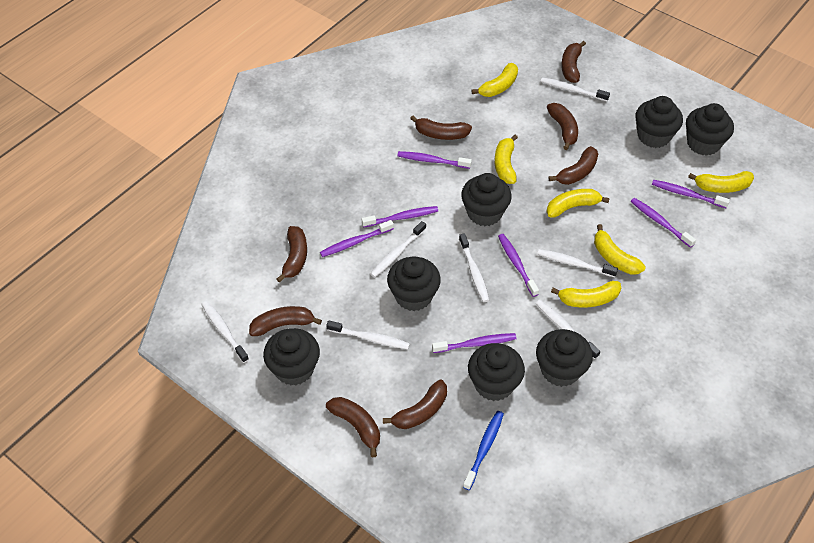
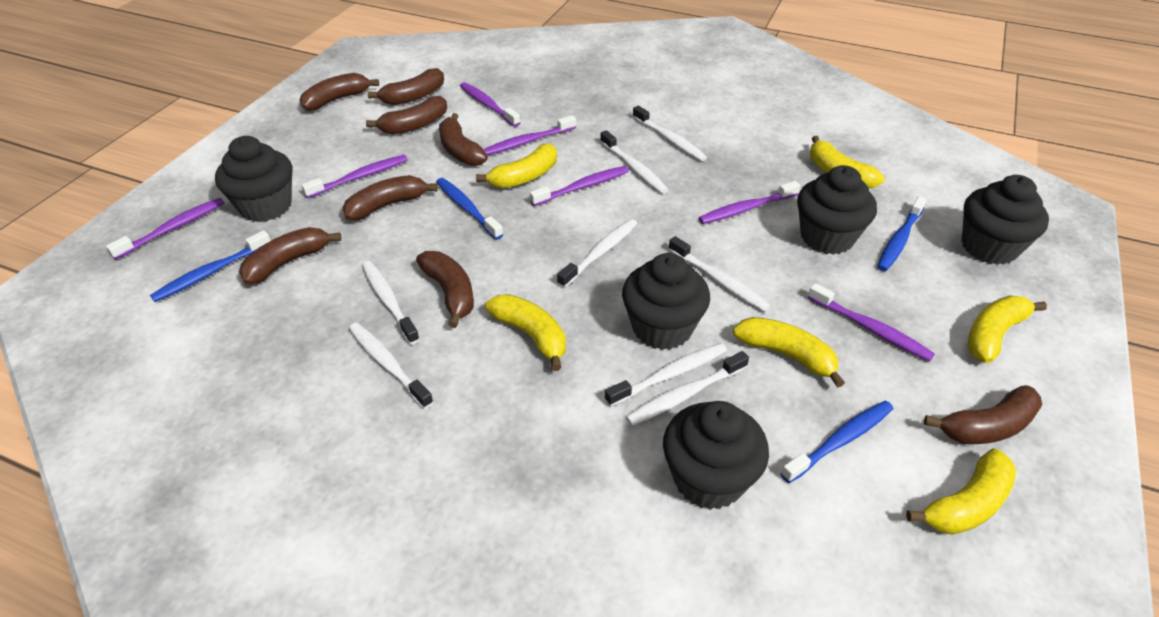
black cupcake: [263,328,320,385] [387,257,441,311] [461,173,512,226] [468,343,525,401] [536,329,593,387] [635,96,683,148] [686,103,734,156] = 7 -> [215,136,292,222] [622,253,710,350] [663,401,769,510] [797,165,877,255] [962,175,1049,265] = 5
blue toothbrush: [463,411,504,490] = 1 -> [150,230,271,302] [436,178,503,240] [781,401,894,483] [877,196,927,271] = 4
white toothbrush: [201,301,249,363] [326,320,410,349] [370,221,426,277] [459,233,489,302] [535,300,600,359] [537,249,618,277] [540,77,610,101] = 7 -> [349,323,433,409] [362,261,420,344] [557,219,637,288] [600,130,668,194] [605,343,727,407] [626,351,749,426] [632,106,707,161] [668,236,771,312] = 8

